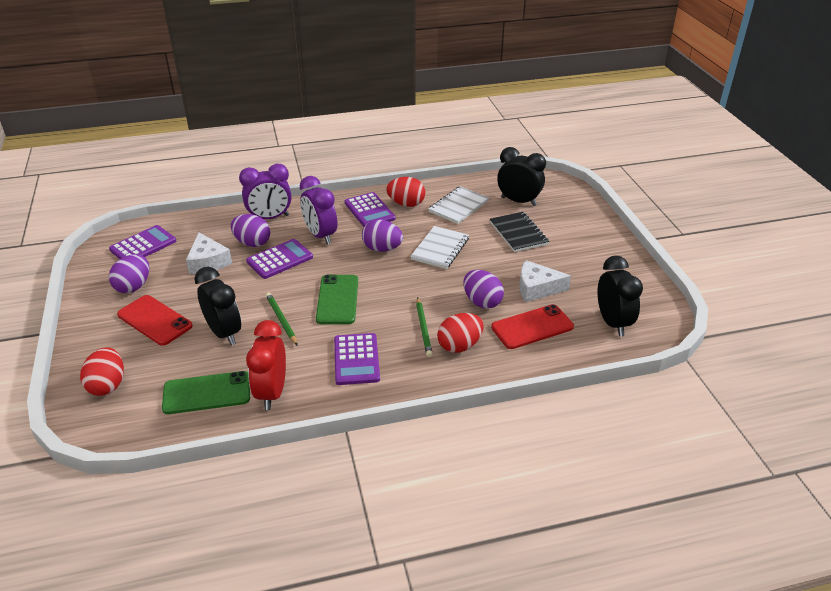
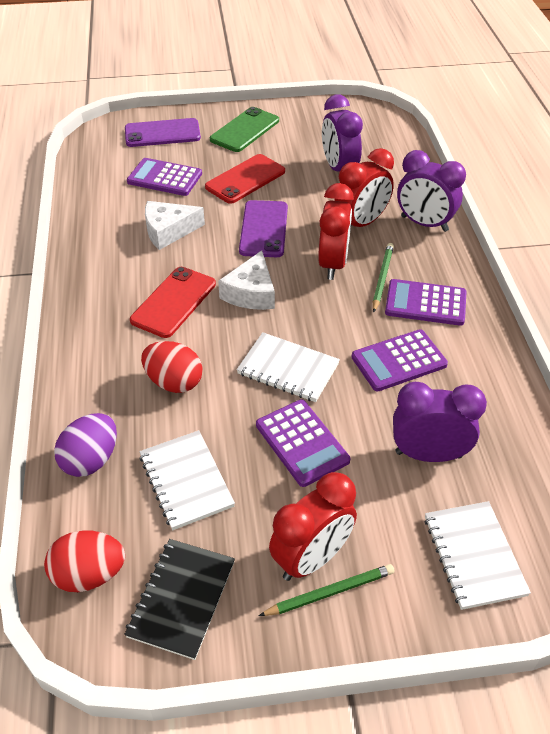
black clock: [194,267,241,345] [497,147,546,206] [597,256,643,337] = 3 -> none = 0
green phone: [162,371,250,414] [316,275,358,324] = 2 -> [210,107,279,152] = 1
purple clock: [239,164,292,219] [300,176,338,245] = 2 -> [322,94,363,172] [393,382,487,462] [397,150,466,232] = 3
purple egg: [109,254,149,293] [231,214,270,247] [362,220,403,252] [463,270,504,309] = 4 -> [54,413,117,477] = 1
purple phone: none = 0 -> [125,118,201,147] [239,200,288,257] = 2
red clock: [246,320,286,410] = 1 -> [269,472,357,581] [318,183,354,280] [334,148,394,227] = 3
red egg: [80,347,124,396] [386,177,425,207] [437,313,484,353] = 3 -> [44,531,125,592] [141,341,203,393] = 2
white notebook: [410,226,469,269] [428,186,489,224] = 2 -> [139,430,235,530] [237,332,340,402] [425,501,531,610] = 3

